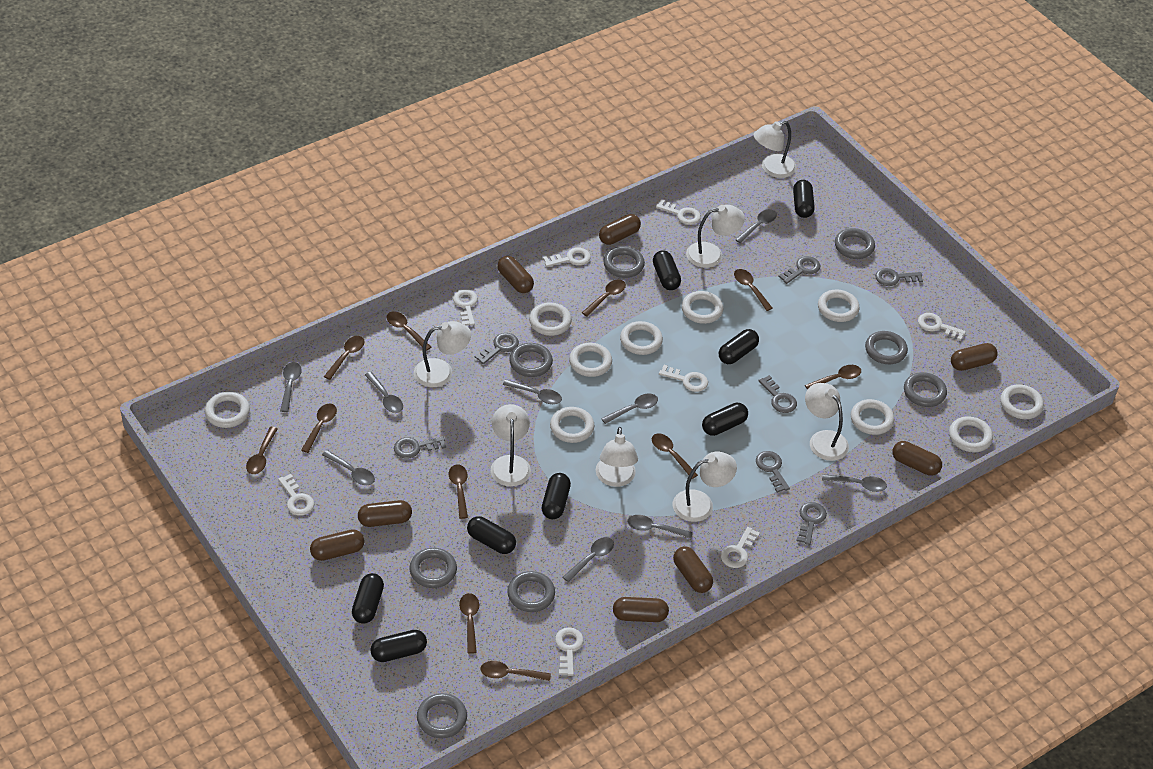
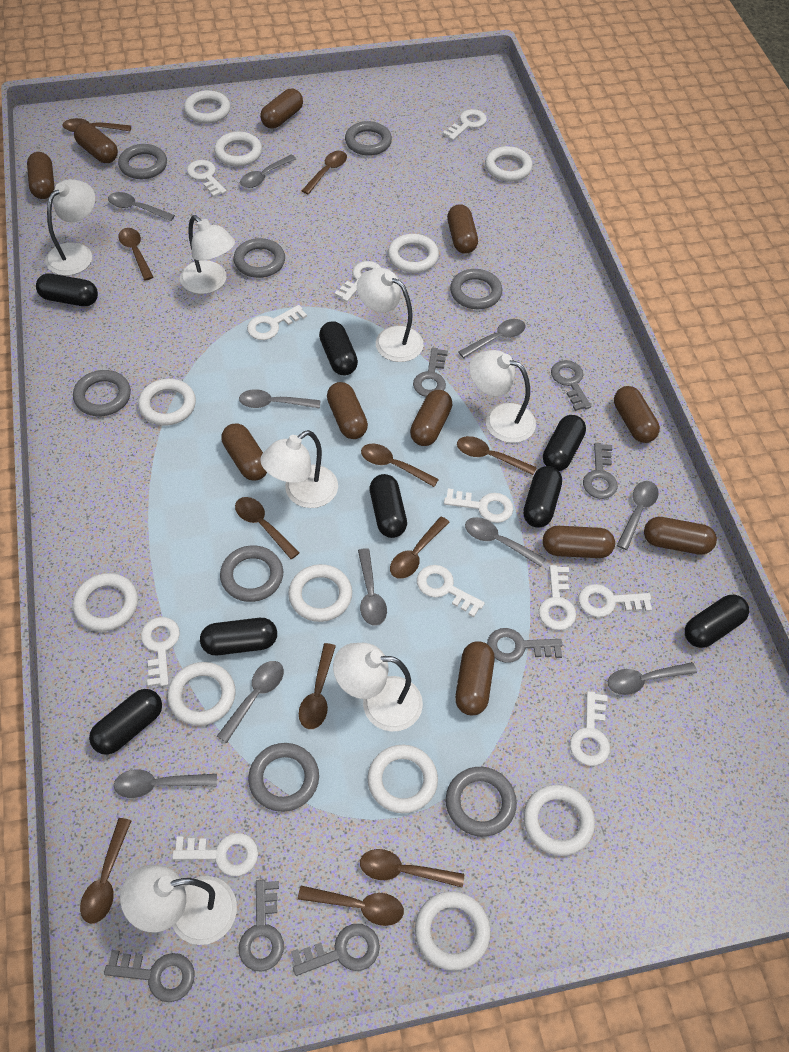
brown capsule: [310,529,364,561] [358,500,412,527] [497,256,534,293] [599,214,641,245] [613,597,669,622] [673,547,713,593] [892,441,942,476] [951,343,998,371] = 8 -> [27,152,55,199] [74,123,118,163] [221,423,267,480] [260,89,303,129] [327,382,368,439] [410,390,452,446] [447,204,478,254] [455,641,495,715] [543,526,615,558] [614,386,660,443] [644,517,717,555] = 11
grey spoon: [280,362,302,412] [322,450,375,485] [365,372,403,413] [503,379,562,404] [563,537,614,582] [601,393,658,424] [627,515,693,539] [735,209,777,243] [822,474,887,492] = 9 -> [108,192,175,221] [114,769,217,798] [217,661,284,743] [239,389,321,408] [240,155,296,188] [358,548,387,626] [459,319,525,358] [465,517,546,567] [608,662,697,695] [617,481,659,550] = 10
white key: [278,474,314,516] [453,289,478,326] [543,248,591,267] [555,627,584,676] [656,199,701,225] [659,365,708,392] [721,527,760,568] [918,313,966,340] = 8 -> [141,617,180,687] [172,833,258,876] [187,160,227,197] [247,305,307,340] [334,261,381,302] [417,565,485,617] [443,109,487,140] [444,488,513,523] [539,565,576,630] [570,691,610,766] [579,584,652,617] = 11
white ring: [205,392,250,428] [529,303,572,336] [550,407,595,443] [569,343,612,377] [620,321,663,355] [682,291,723,324] [818,290,859,322] [851,399,894,435] [949,416,993,452] [1000,384,1044,419] = 10 -> [73,573,138,631] [138,379,196,425] [167,662,236,726] [184,90,230,124] [214,132,262,167] [288,564,352,622] [368,745,438,813] [388,234,439,273] [415,891,491,971] [485,146,533,182] [523,785,595,856] = 11

